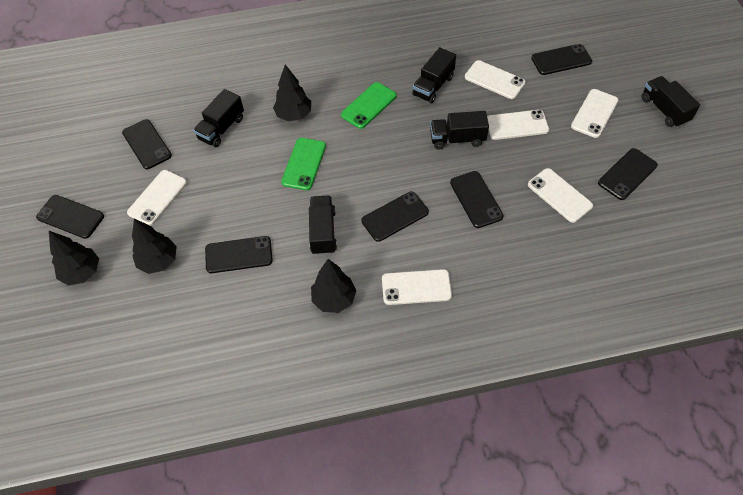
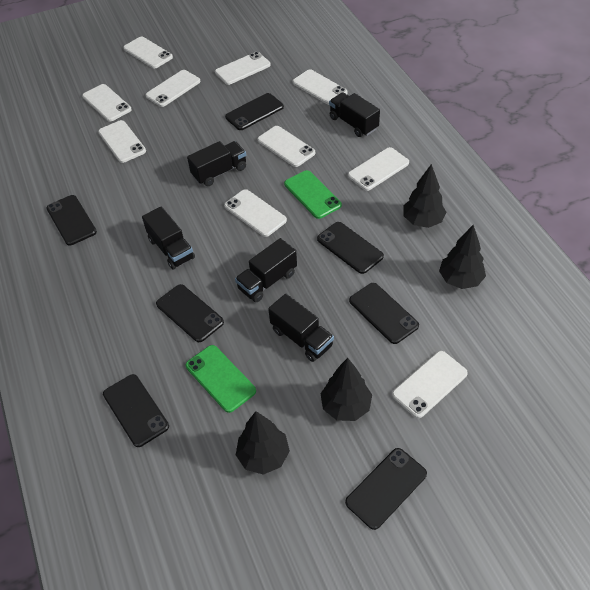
white phone: [127,170,187,226] [382,269,452,305] [465,60,526,99] [487,110,549,140] [528,168,593,223] [571,89,619,138] = 6 -> [82,84,132,121] [98,120,146,163] [123,36,173,69] [145,70,200,107] [215,52,271,85] [224,189,287,237] [257,126,315,167] [293,69,348,105] [348,147,409,191] [392,351,468,418] = 10

